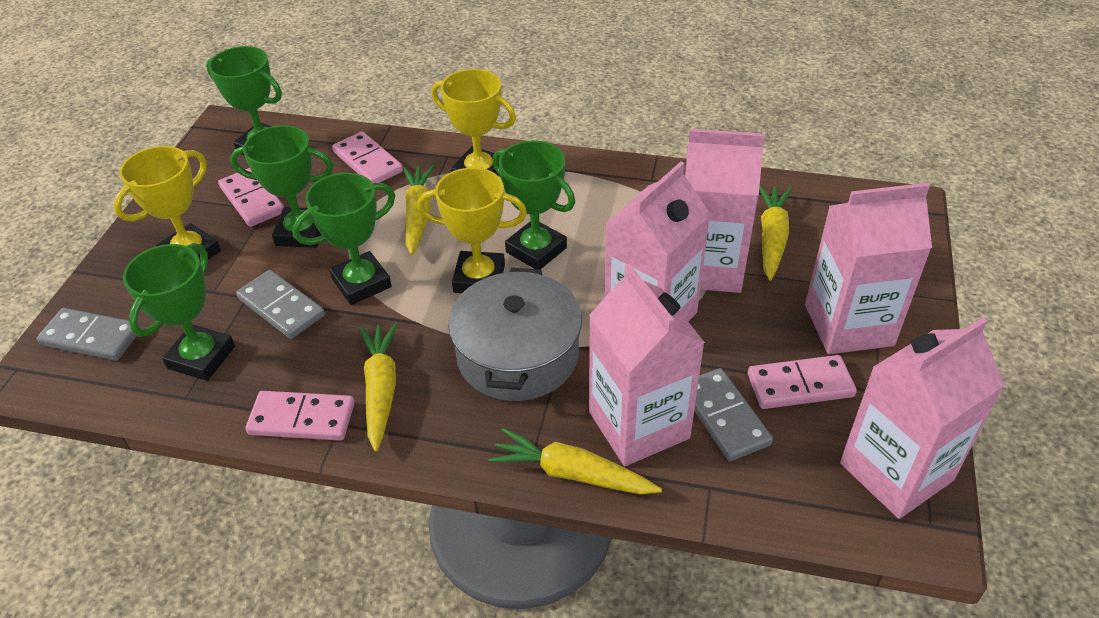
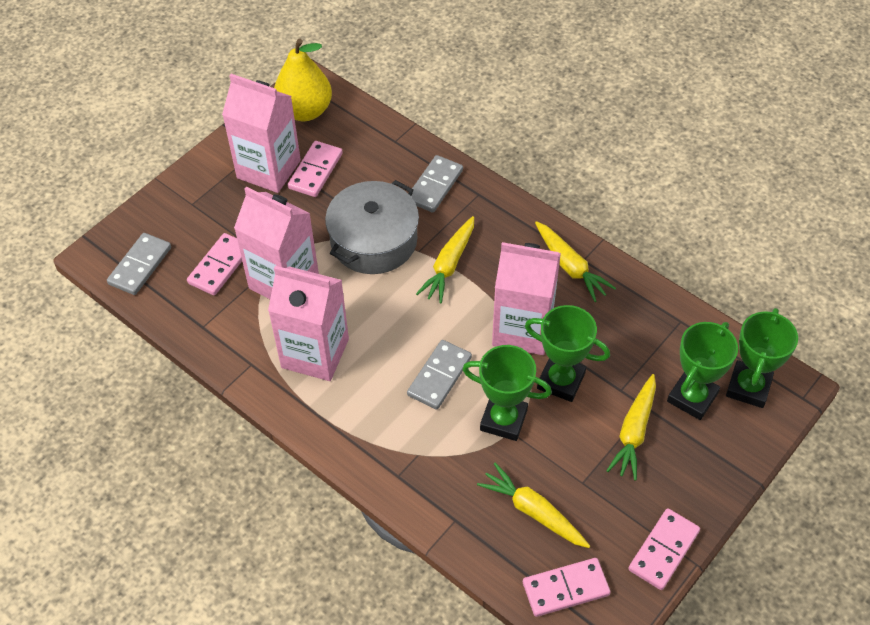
green trophy: [123,243,235,381] [206,46,282,156] [230,125,333,247] [292,173,396,305] [493,140,575,270] = 5 -> [462,345,552,441] [525,305,610,402] [667,322,738,420] [726,308,798,408] = 4
pink carton: [589,263,705,466] [604,162,711,322] [685,129,765,293] [805,183,932,354] [840,318,1004,519] = 5 -> [222,74,301,193] [234,187,319,299] [268,266,349,381] [492,242,561,355] = 4
yellow pear: none = 0 -> [274,38,332,121] = 1
yellow trophy: [113,146,221,262] [417,168,527,293] [431,69,516,176] = 3 -> none = 0

